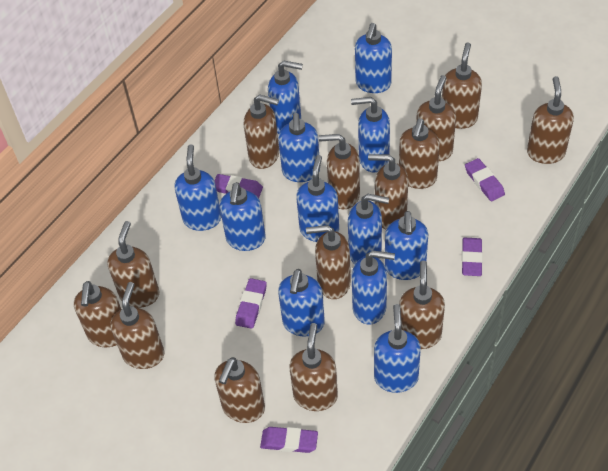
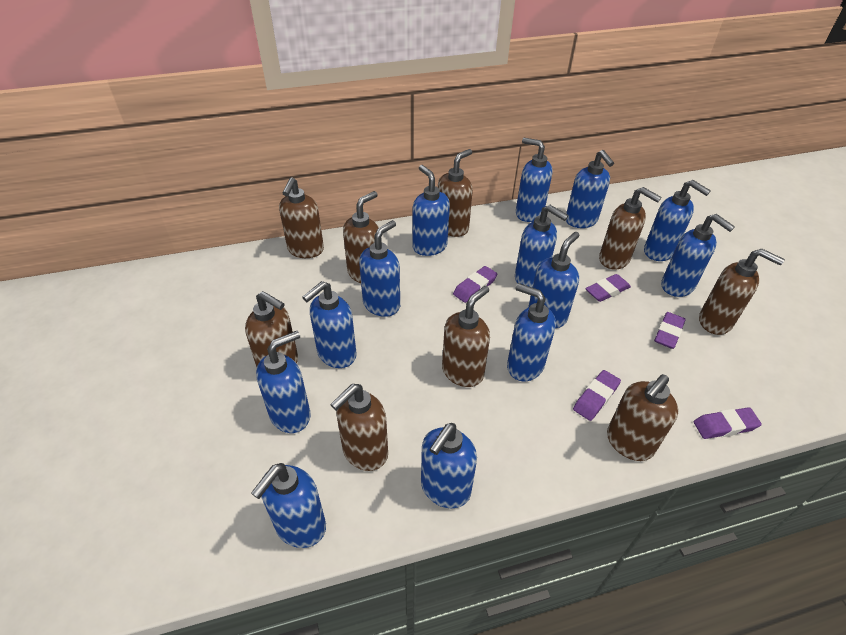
blue soap dispenser: [174,144,221,231] [220,182,266,251] [268,61,303,134] [278,113,320,182] [278,269,325,336] [296,155,339,242] [348,194,389,264] [351,97,390,172] [351,250,395,325] [355,23,392,93] [374,304,421,393] [385,211,428,280] = 12 -> [251,463,326,548] [256,331,311,433] [302,281,357,368] [359,220,400,317] [412,165,450,256] [421,423,477,508] [507,283,556,381] [515,205,568,288] [516,138,553,222] [528,232,579,328] [566,150,614,228] [644,180,711,261] [661,214,735,297] = 13
brown soap dispenser: [74,281,121,347] [107,221,159,308] [110,282,165,369] [214,357,265,423] [244,94,279,169] [289,323,338,411] [306,225,351,299] [319,134,360,209] [368,154,408,229] [399,119,440,189] [399,260,445,349] [416,75,456,162] [442,43,482,129] [527,76,574,164] = 14 -> [245,291,298,367] [279,177,324,258] [330,384,388,471] [343,191,379,283] [438,149,473,237] [442,286,490,387] [599,187,661,270] [607,374,678,461] [699,249,785,335] = 9

